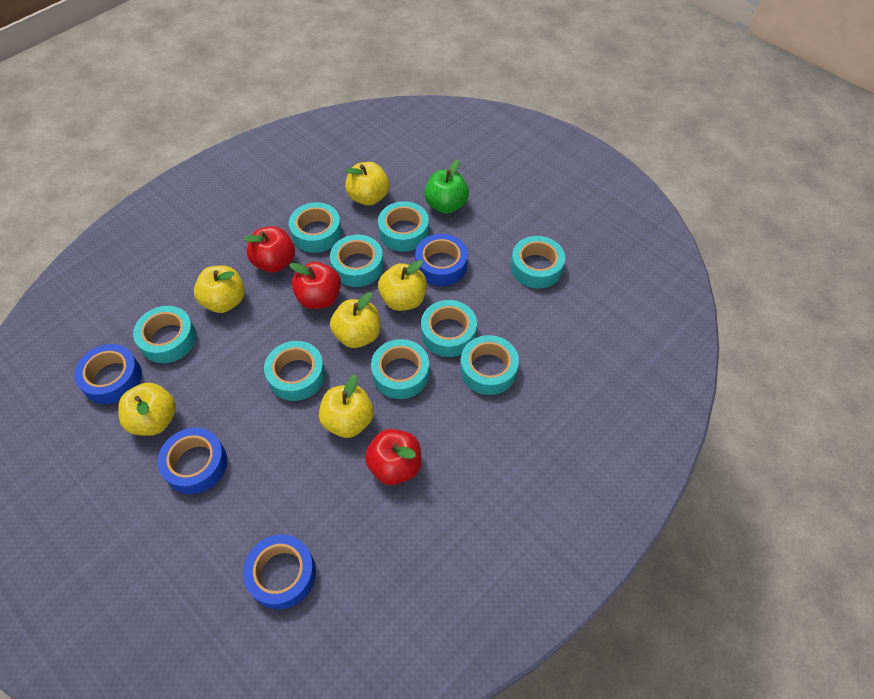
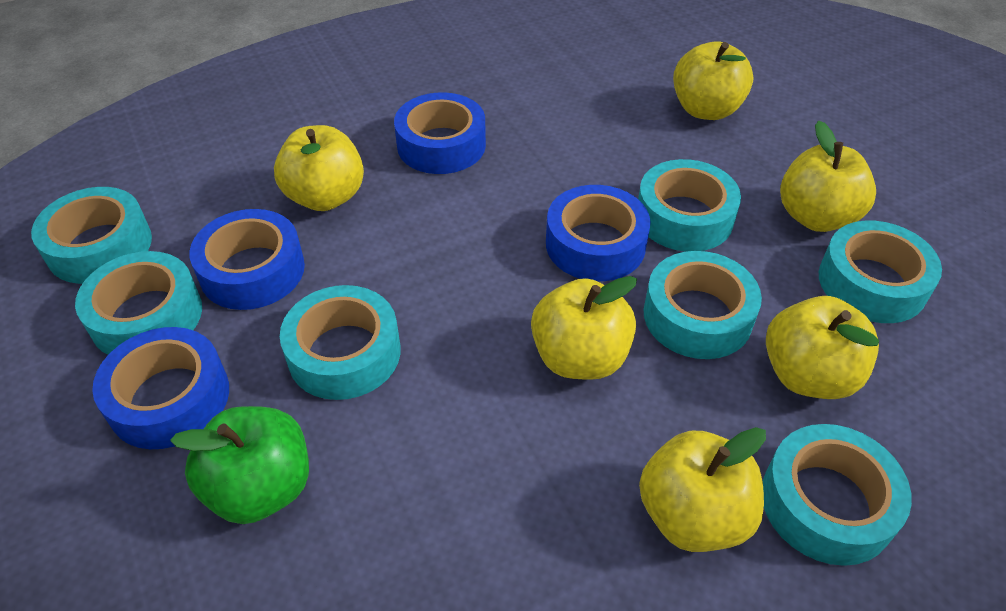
red apple: [243,226,295,272] [289,262,341,309] [365,429,421,485] = 3 -> none = 0
turquoise tape: [133,306,197,363] [264,341,326,401] [289,202,342,253] [330,234,384,287] [371,339,430,399] [378,201,429,252] [421,300,477,357] [460,335,519,395] [511,236,565,288] = 9 -> [31,187,152,284] [75,251,202,355] [280,285,401,400] [638,159,741,252] [644,251,762,359] [763,424,912,566] [819,220,942,323] = 7

